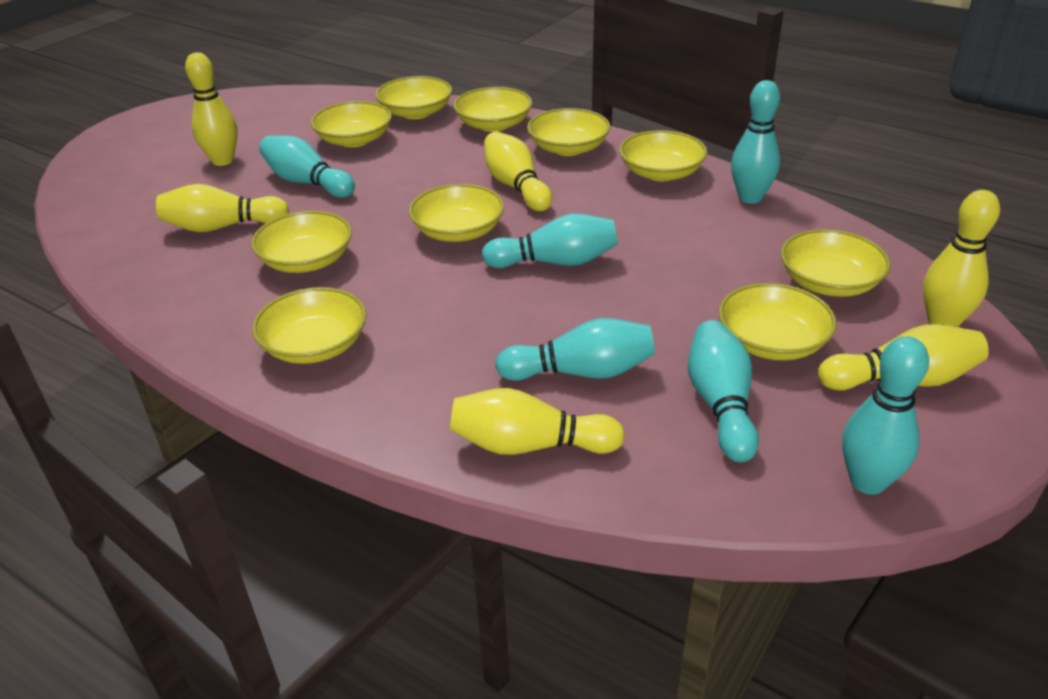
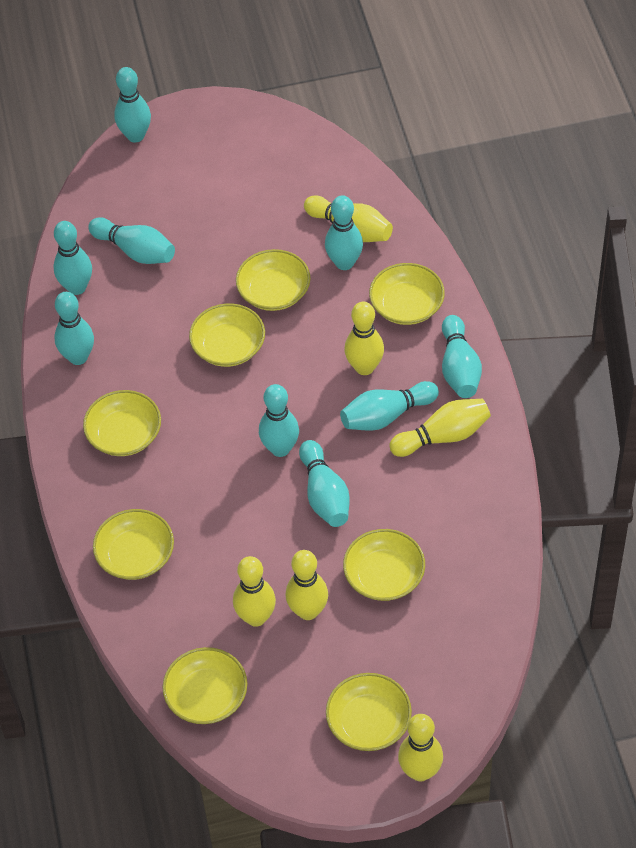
turquoise bowling pin: [259,135,355,198] [482,214,617,268] [495,318,655,381] [688,320,759,462] [731,80,780,204] [842,336,929,495] = 6 -> [54,221,92,295] [54,292,94,365] [88,217,175,264] [114,67,151,142] [259,384,299,457] [299,440,350,527] [325,195,363,270] [340,381,439,431] [442,315,482,398] = 9
yellow bowl: [251,211,352,273] [252,287,367,364] [311,101,392,147] [375,76,452,119] [409,184,504,242] [453,87,532,132] [527,108,610,156] [619,130,707,181] [719,283,837,361] [781,229,891,297] = 10 -> [83,390,161,456] [93,509,174,580] [162,647,247,724] [189,303,265,367] [236,249,311,311] [326,673,412,751] [343,529,425,601] [369,263,445,325] = 8

